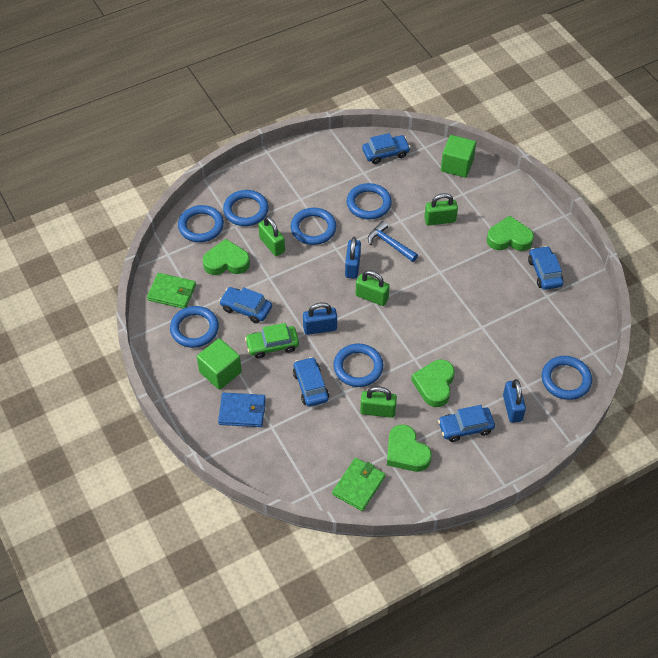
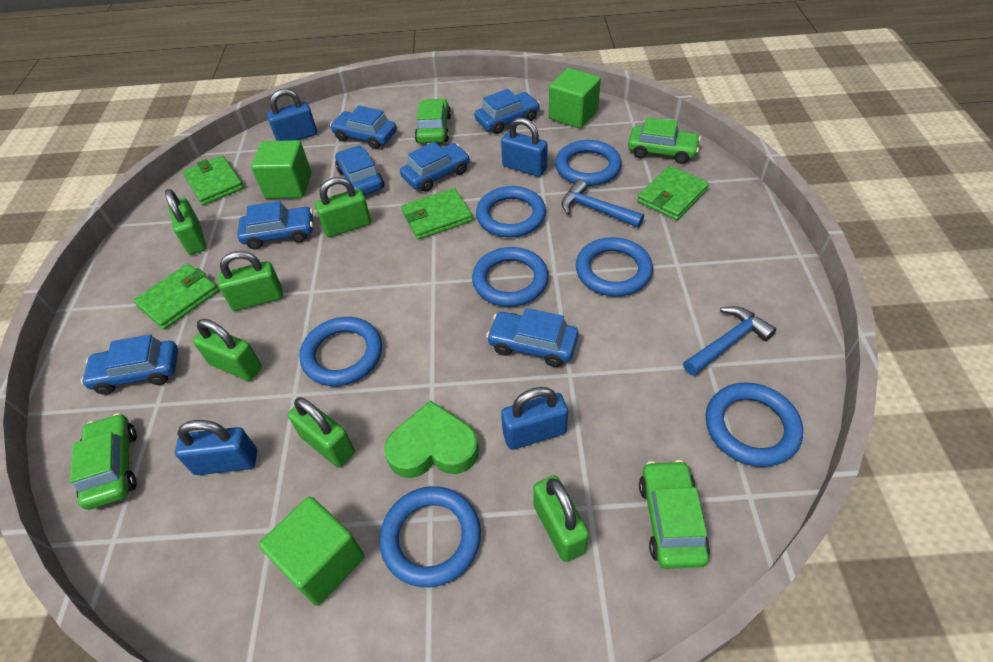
blue car: [219,287,272,323] [293,357,329,407] [362,133,411,164] [438,405,495,442] [528,246,563,290] = 5 -> [81,334,178,395] [237,201,313,249] [330,106,397,149] [335,146,384,195] [400,142,470,192] [474,89,540,134] [486,308,579,367] = 7
blue hammer: [368,221,418,262] = 1 -> [561,179,644,228] [683,306,776,376] = 2
blue padlock: [303,302,337,335] [345,237,361,279] [503,379,526,423] = 3 -> [175,420,257,475] [267,89,317,141] [501,118,547,177] [501,387,568,450] = 4
blue wallet: [218,393,266,427] = 1 -> none = 0
green car: [245,323,299,359] = 1 -> [70,413,137,510] [415,99,451,143] [628,117,701,164] [639,460,710,569] = 4
green cube: [197,338,242,390] [441,135,476,178] = 2 -> [251,140,311,199] [259,496,364,606] [549,68,601,128] = 3
green heart: [203,239,250,275] [387,425,432,472] [411,360,455,407] [487,215,534,251] = 4 -> [384,400,479,478] = 1
green padlock: [258,216,285,256] [356,270,390,306] [360,386,397,418] [424,193,458,226] = 4 -> [165,189,207,255] [193,319,262,381] [218,251,283,311] [288,397,355,467] [315,177,371,237] [533,475,589,562] = 6
green wallet: [147,273,196,309] [332,458,386,511] = 2 -> [133,264,219,330] [183,156,244,205] [401,188,473,240] [637,166,709,220] = 4

